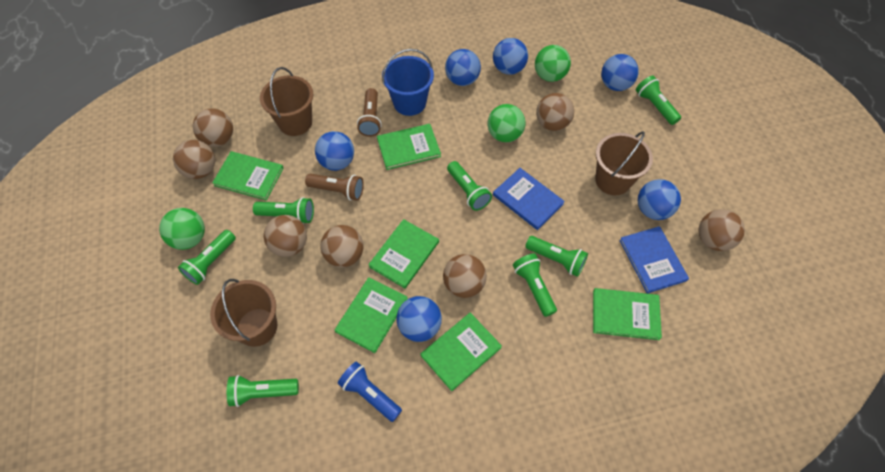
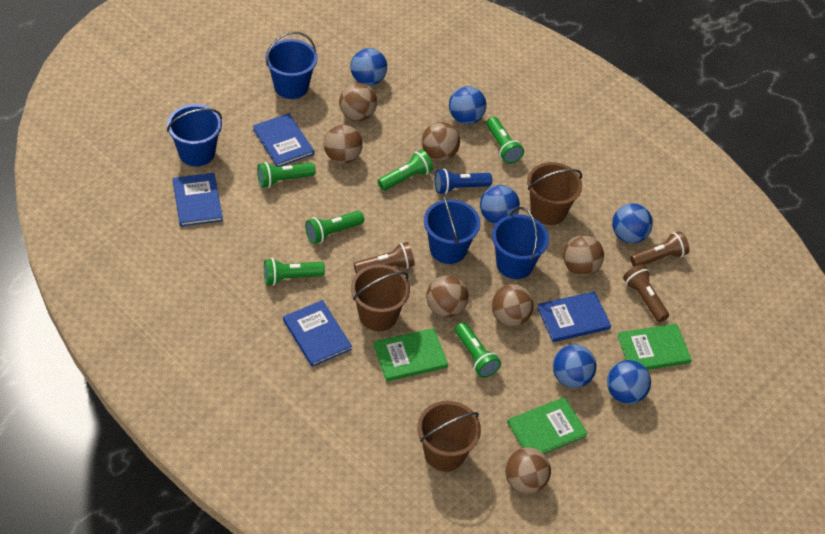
blue book: [493,168,565,230] [619,226,689,294] = 2 -> [173,173,223,227] [253,113,314,167] [283,300,352,367] [537,291,611,342] = 4
blue bucket: [382,49,434,116] = 1 -> [167,104,222,167] [265,31,317,99] [424,193,480,264] [492,207,549,279] = 4
brown flashlight: [305,174,364,201] [357,88,382,137] = 2 -> [354,242,415,274] [623,264,669,322] [630,231,690,267] = 3
green ball: [159,208,205,250] [488,104,525,142] [535,45,571,82] = 3 -> none = 0
green book: [212,151,284,201] [335,277,408,353] [368,219,439,289] [377,124,441,170] [421,313,502,391] [593,288,662,340] = 6 -> [374,328,448,381] [507,397,588,454] [617,323,692,370] = 3
green flashlight: [178,230,236,285] [227,375,299,407] [253,197,314,224] [447,161,492,211] [513,253,557,317] [525,236,588,277] [636,76,681,125] = 7 -> [257,162,316,188] [264,258,325,286] [305,211,364,244] [378,150,433,191] [455,322,501,378] [486,117,524,164] = 6

